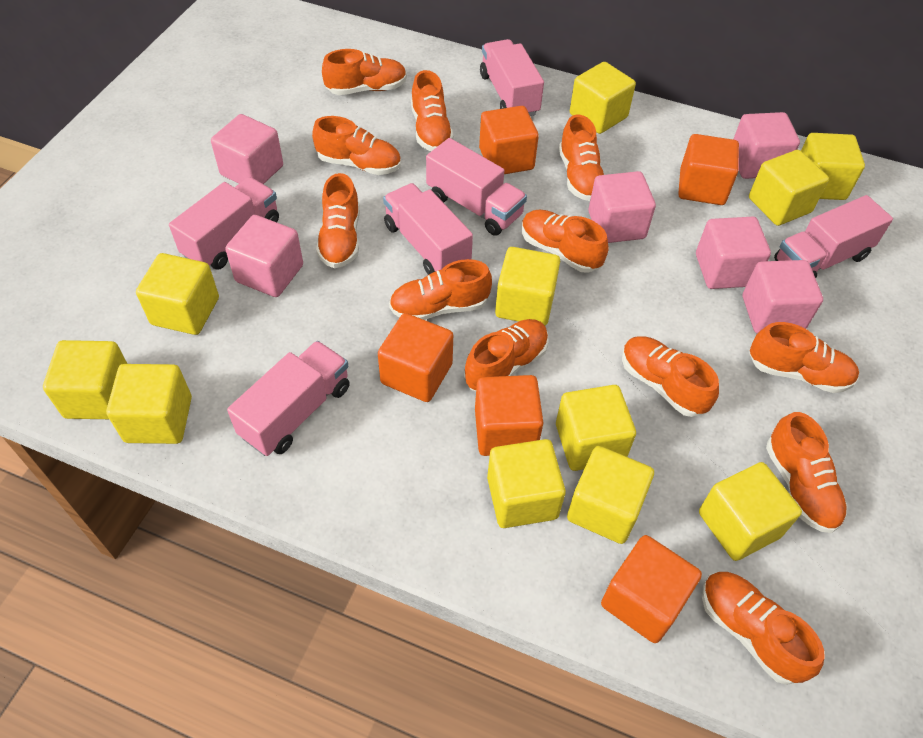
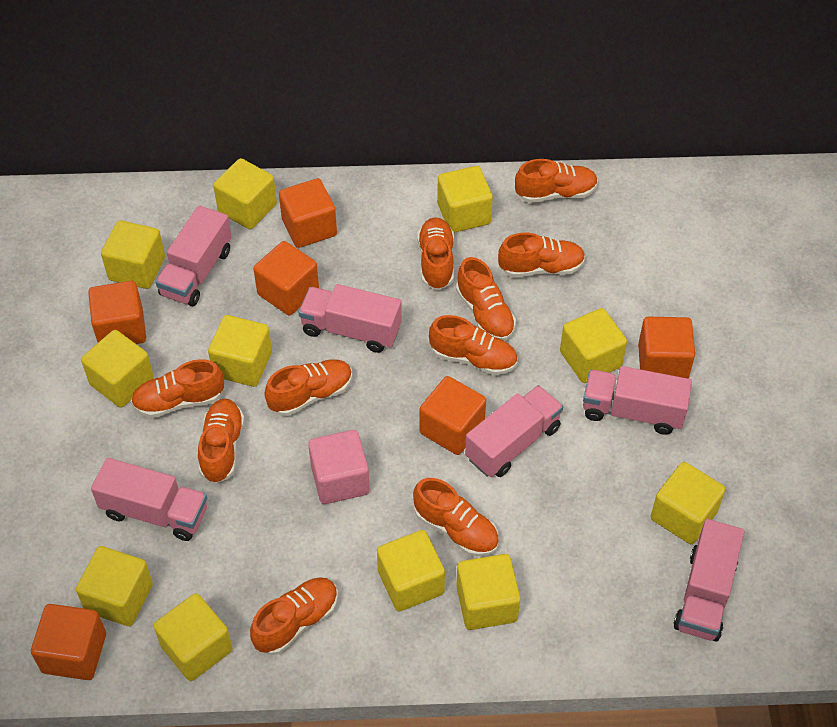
orange cube: [378,313,453,402] [475,375,543,456] [479,106,539,174] [601,535,702,643] [678,134,739,205] = 5 -> [31,604,106,680] [88,281,146,344] [254,241,319,315] [279,178,337,248] [420,376,486,455] [638,317,695,379] = 6
orange shoe: [312,116,401,175] [316,173,360,268] [322,49,407,95] [389,259,492,320] [411,70,454,151] [464,319,549,391] [522,209,608,273] [559,114,604,201] [622,336,719,417] [702,572,824,685] [749,322,859,393] [766,412,848,533] = 12 -> [131,359,224,418] [198,399,245,484] [250,577,338,655] [265,359,352,416] [413,478,499,557] [417,217,454,290] [429,315,517,375] [456,257,516,341] [498,232,585,277] [515,159,598,203] = 10
pink cube: [211,114,283,184] [225,215,303,297] [588,171,656,243] [696,217,771,289] [733,112,800,179] [743,260,823,333] = 6 -> [308,430,370,504] = 1

